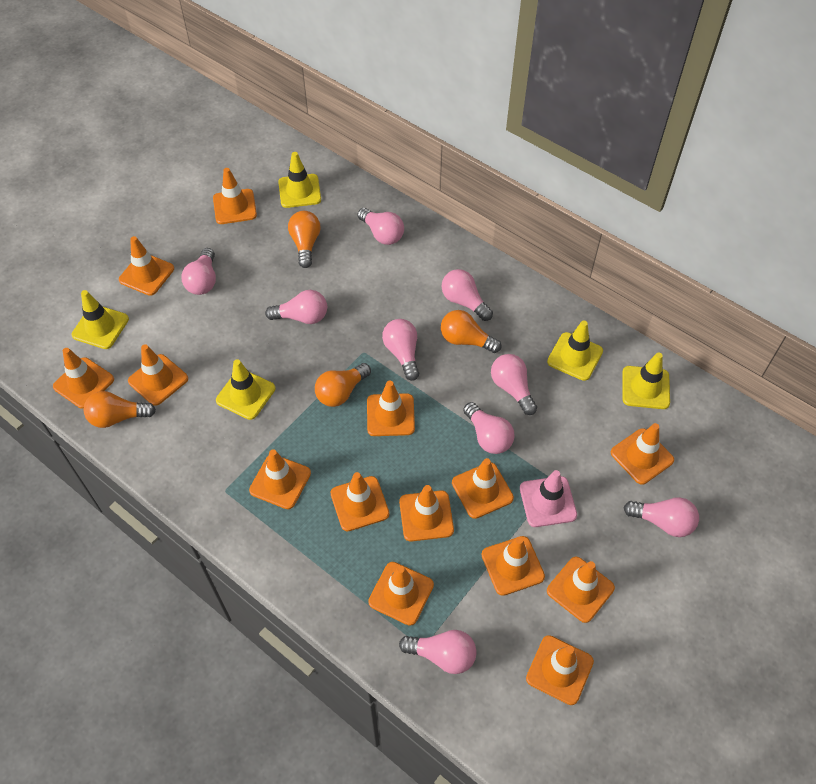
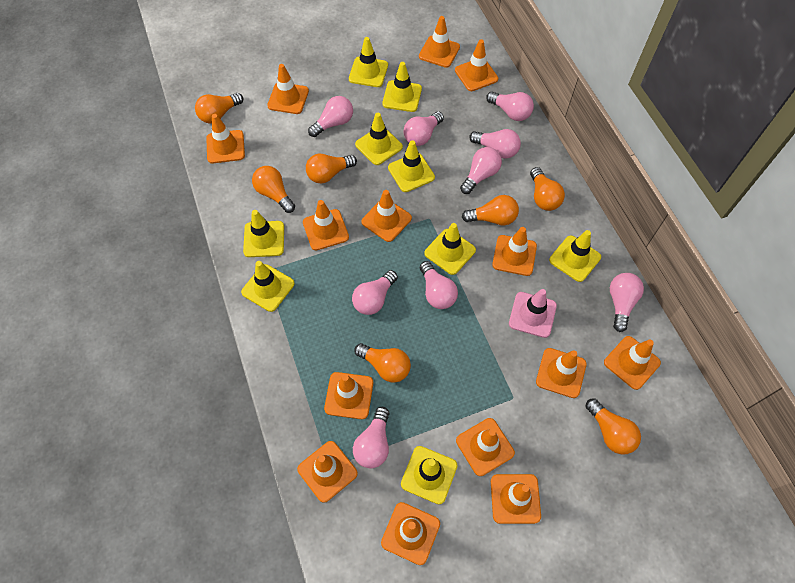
orange light bulb: [83,391,156,428] [288,211,321,268] [315,363,371,407] [441,310,502,353] = 4 -> [195,93,243,123] [252,166,295,213] [306,154,357,184] [354,343,411,383] [462,195,519,225] [530,167,565,211] [586,398,641,454] = 7
yellow traffic cone: [72,290,129,349] [216,359,275,420] [278,152,321,208] [547,320,603,381] [622,352,670,409] = 5 -> [241,261,295,312] [243,210,284,257] [349,37,388,87] [355,113,403,165] [382,62,422,112] [388,140,435,192] [401,446,457,504] [424,223,476,275] [549,230,601,282] = 9

